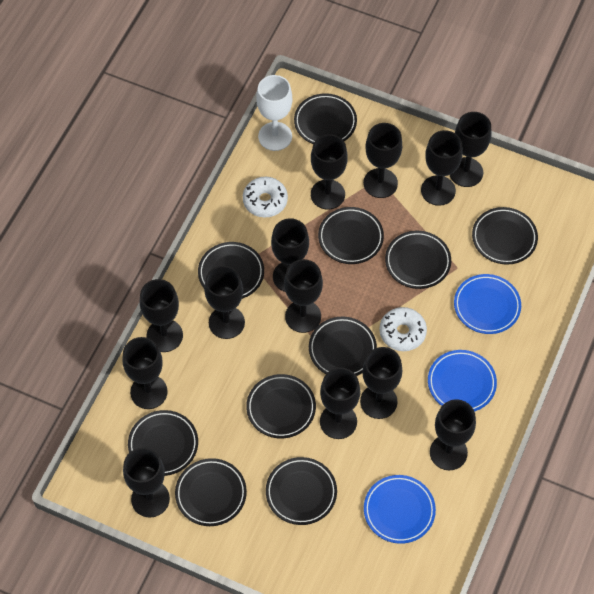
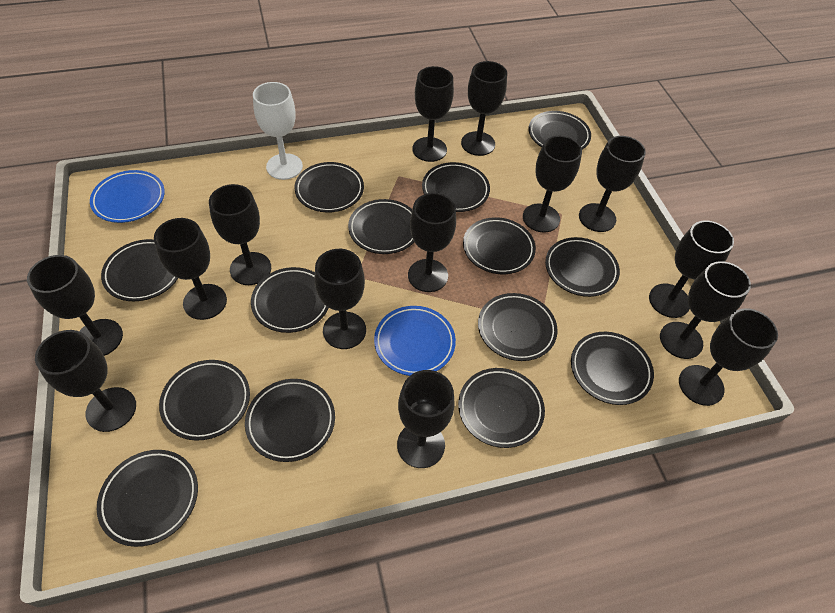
black goblet: [122,337,168,409] [123,447,170,518] [140,279,183,352] [204,266,245,339] [271,218,309,292] [284,259,323,333] [311,134,348,210] [320,368,360,439] [360,347,402,419] [363,123,402,198] [421,130,463,206] [430,399,476,470] [450,112,492,187] = 13 -> [27,255,123,356] [35,330,136,432] [154,218,227,320] [209,184,271,285] [315,249,366,349] [397,370,455,468] [408,193,456,292] [412,66,454,162] [461,61,507,156] [523,136,582,233] [579,136,646,232] [649,220,734,318] [660,261,751,359] [679,308,778,406] = 14
black plate: [128,410,198,476] [175,458,247,526] [198,242,264,299] [246,374,316,438] [266,457,337,525] [294,93,357,144] [309,317,377,376] [318,207,384,264] [385,231,451,289] [472,207,538,265] = 10 -> [97,450,198,547] [101,239,178,301] [159,360,250,441] [245,379,335,462] [251,267,329,333] [294,162,364,212] [348,199,414,254] [422,162,490,212] [458,368,545,448] [463,217,536,274] [478,293,558,361] [529,111,591,150] [545,237,620,297] [571,332,654,405] = 14
blue plate: [364,475,436,544] [428,350,497,412] [454,274,521,334] = 3 -> [90,170,165,223] [374,306,456,376] = 2
white donut: [243,177,288,217] [379,307,427,351] = 2 -> none = 0

